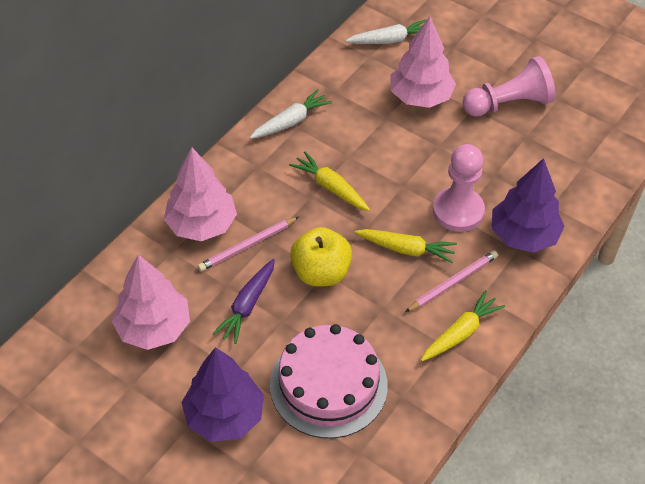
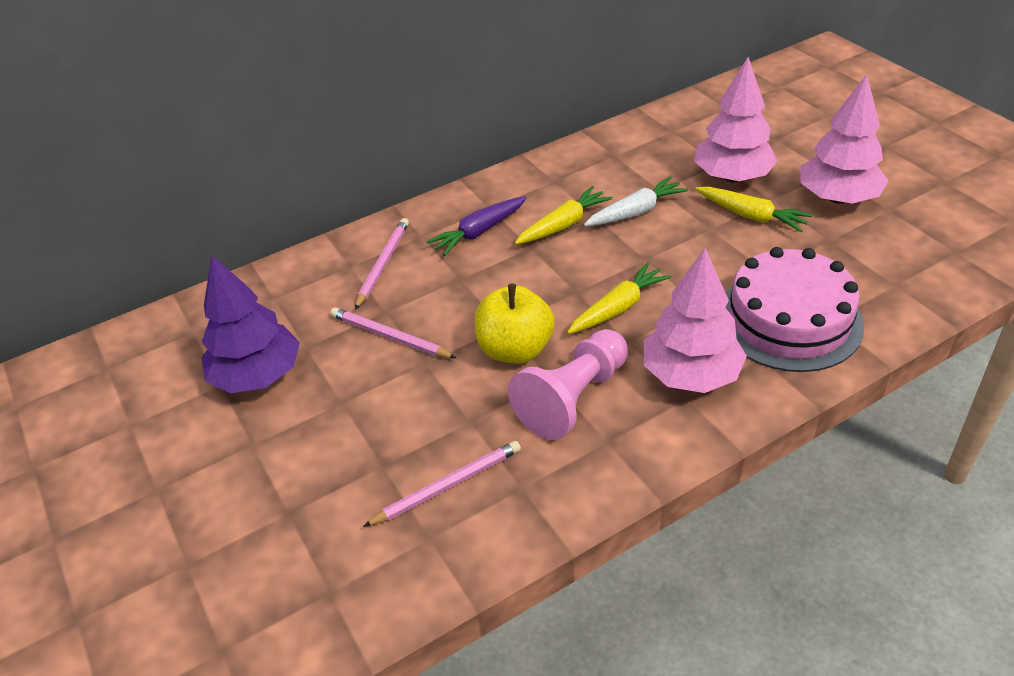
pink pawn: [433,144,485,232] [462,56,555,116] = 2 -> [508,329,628,440] = 1
pink pencil: [198,217,299,272] [405,250,498,312] = 2 -> [330,307,456,358] [355,218,409,310] [363,441,521,527] = 3
purple tree: [181,347,264,442] [492,158,565,253] = 2 -> [201,255,300,393] = 1
white carrot: [250,89,332,139] [345,19,427,44] = 2 -> [584,176,688,226] = 1

